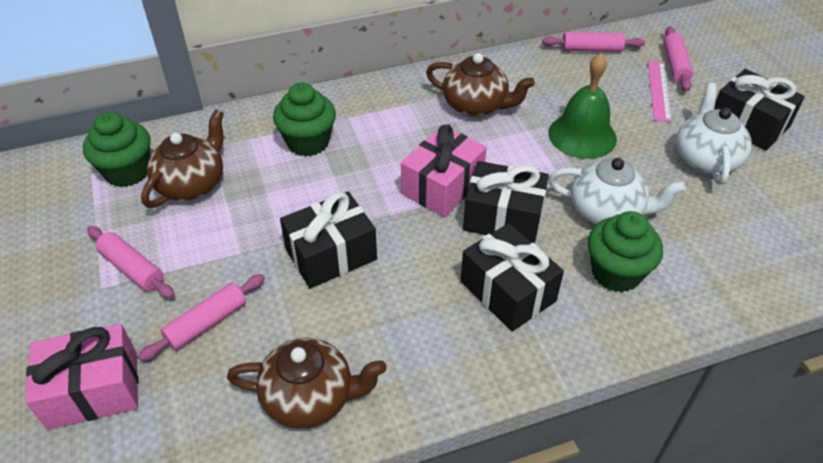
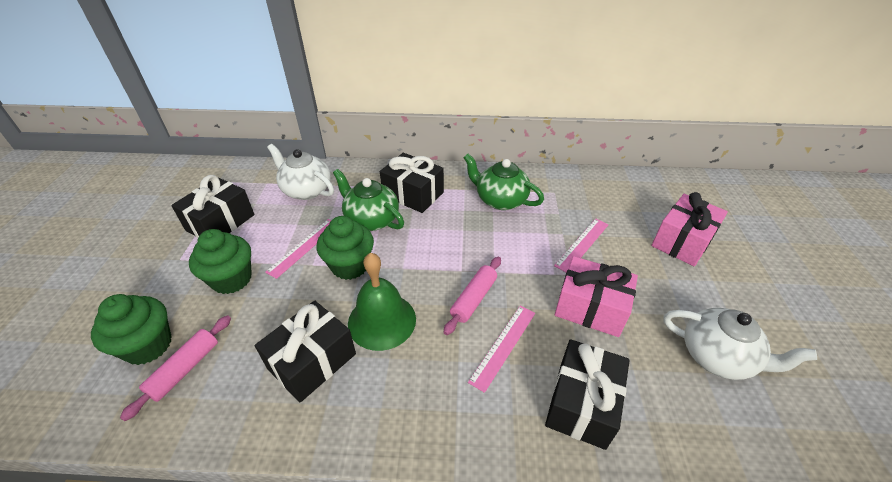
brown teapot: [141,109,224,208] [227,338,387,429] [426,53,535,117] = 3 -> none = 0
green teapot: none = 0 -> [333,169,404,231] [463,154,544,210] = 2
pink rolling pin: [87,226,175,299] [138,274,265,361] [542,32,645,52] [663,26,693,91] = 4 -> [120,315,231,421] [444,257,501,335] = 2
pink ruler: [648,61,672,122] = 1 -> [265,219,331,279] [468,306,535,393] [554,219,609,272] = 3

